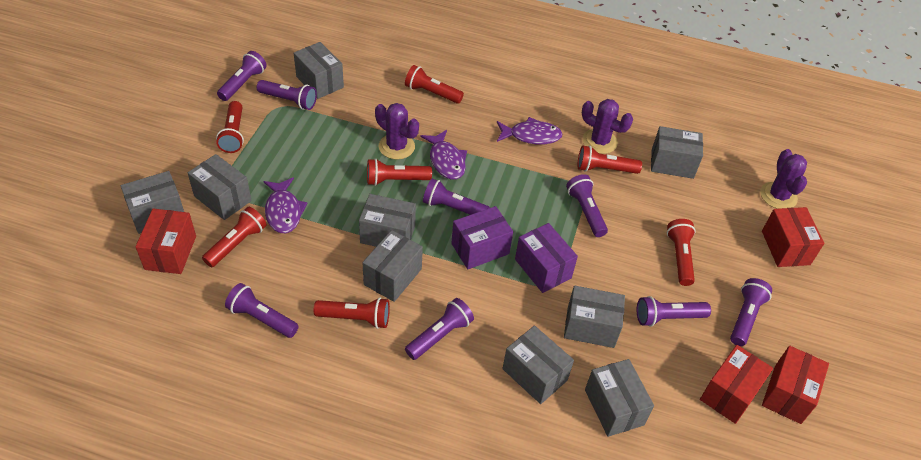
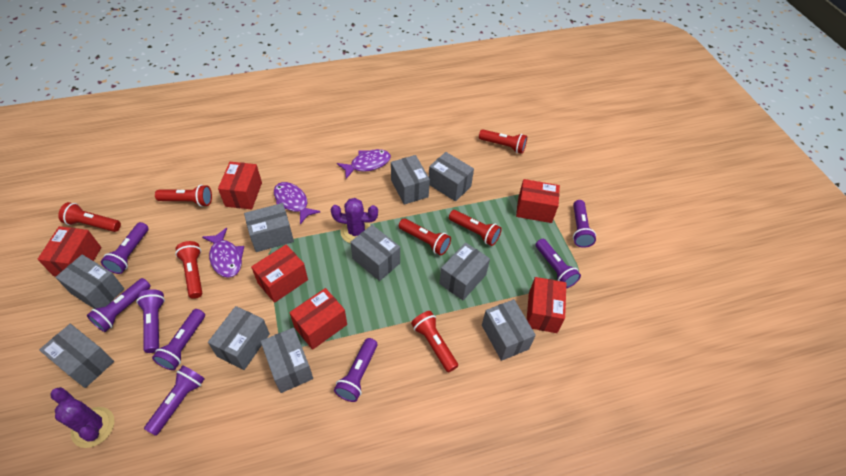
grey box: [121,171,184,234] [188,154,252,220] [294,42,344,99] [359,194,416,247] [362,230,423,302] [502,325,574,404] [564,286,625,348] [585,359,654,437] [651,126,703,179] = 9 -> [39,324,114,388] [55,254,124,309] [208,306,270,370] [244,203,294,252] [261,328,313,393] [350,225,400,281] [391,155,430,205] [429,152,474,202] [439,243,490,300] [482,299,536,361] = 10
purple box: [451,206,513,269] [515,223,578,293] = 2 -> none = 0
purple cactus: [375,103,419,159] [582,99,633,154] [760,149,807,209] = 3 -> [50,387,115,448] [331,198,378,243] = 2
red box: [135,208,196,274] [700,345,773,424] [762,207,824,267] [762,346,829,424] = 4 -> [37,226,101,277] [218,162,262,209] [251,245,308,303] [289,288,347,350] [516,179,560,223] [527,277,567,333] = 6

